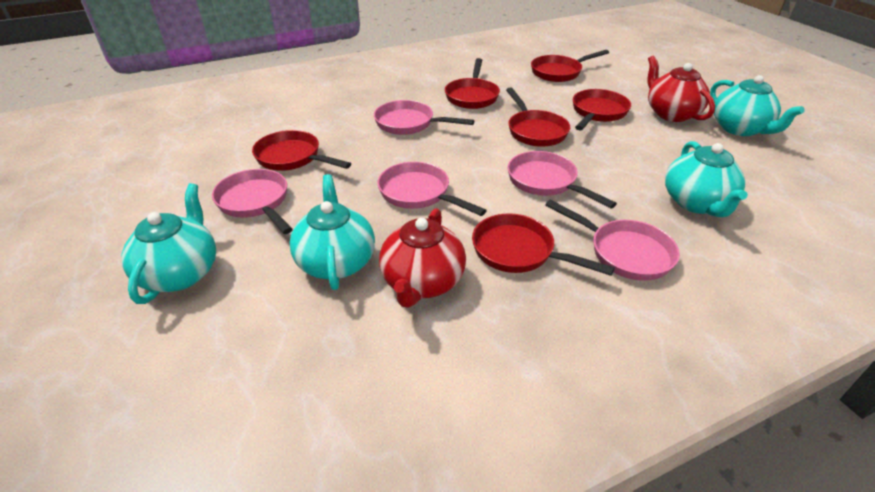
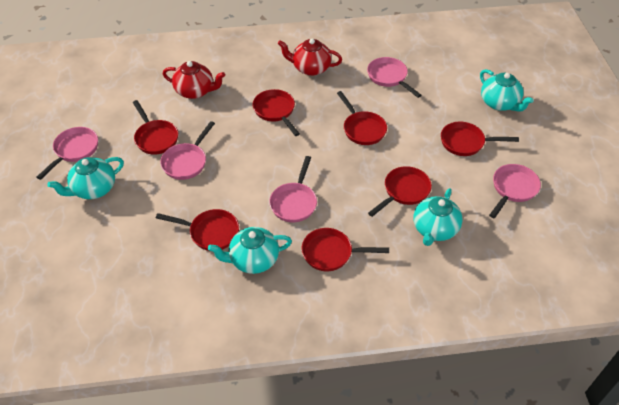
red pan: [252,130,351,171] [445,58,500,109] [472,213,615,276] [506,88,570,147] [531,50,609,82] [573,89,631,130] = 6 -> [133,100,178,155] [156,209,239,251] [253,89,300,136] [302,228,389,271] [337,91,387,145] [368,166,432,217] [441,122,519,156] = 7

